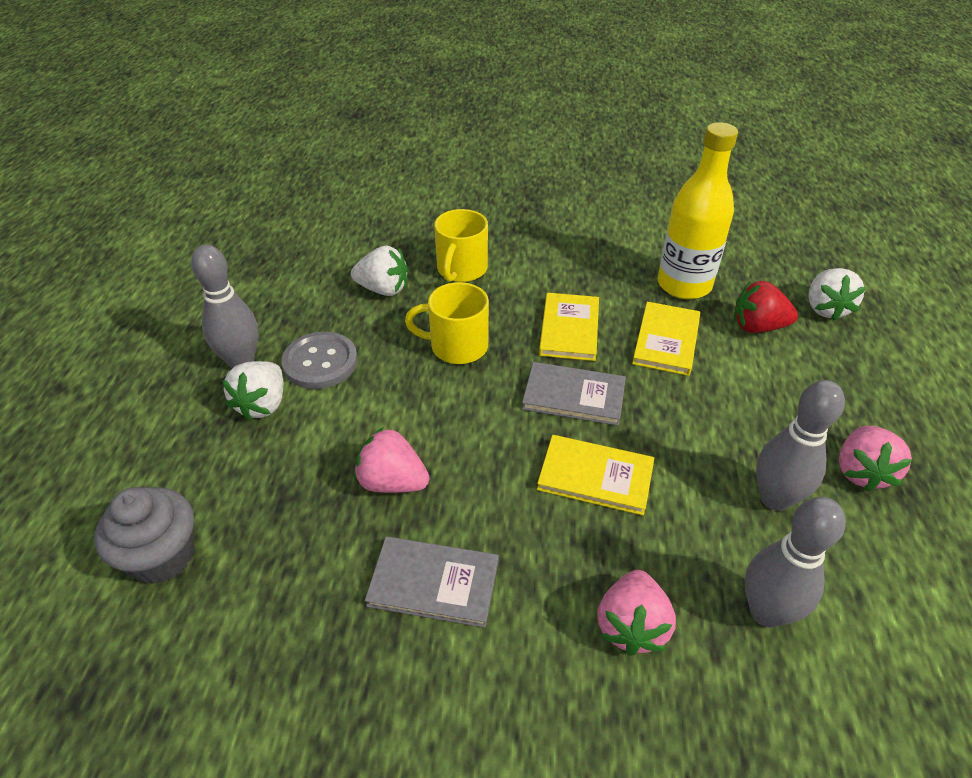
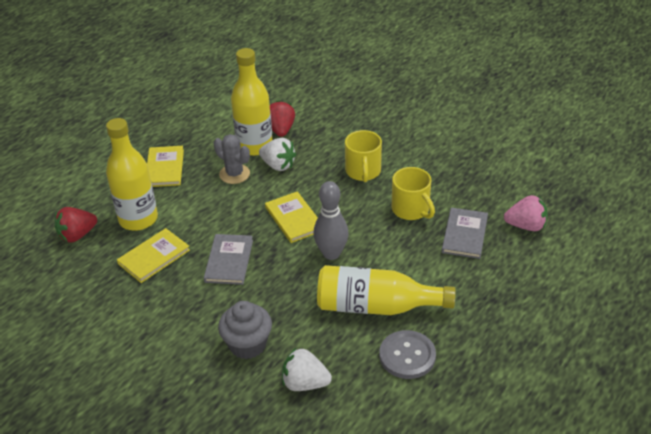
grey bowling pin: [191,245,259,368] [745,497,846,628] [756,380,845,511] = 3 -> [313,181,349,260] = 1
grey cactus: none = 0 -> [214,134,250,184] = 1
pink strawberry: [354,427,430,493] [597,570,676,656] [839,426,912,492] = 3 -> [504,195,548,231] = 1
red strawberry: [734,281,798,333] = 1 -> [55,207,97,243] [270,100,295,137] = 2
white strawberry: [222,361,283,421] [351,246,408,296] [809,268,866,321] = 3 -> [259,138,296,171] [282,347,332,391] = 2
yellow bottle: [658,122,738,299] = 1 -> [106,118,158,231] [231,48,273,156] [317,265,456,315] = 3

